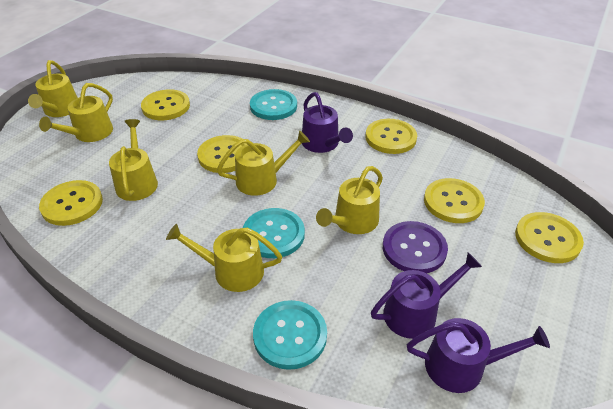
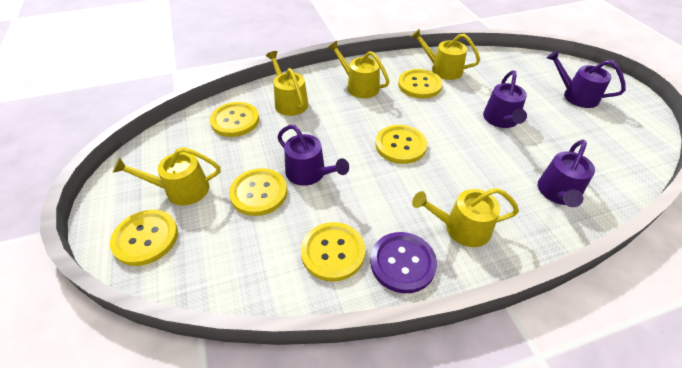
purple watering can: [302,92,353,153] [371,252,482,339] [407,318,550,393] = 3 -> [277,125,349,186] [483,70,527,128] [538,140,595,207] [547,50,626,108] = 4
turquoise button: [243,208,305,258] [250,89,297,120] [253,300,327,370] = 3 -> none = 0
yellow watering can: [28,60,78,117] [39,83,113,142] [109,119,158,201] [166,224,282,292] [217,131,310,196] [316,166,383,234] = 6 -> [113,147,220,205] [266,51,309,116] [328,41,389,98] [411,29,480,80] [412,188,519,247] = 5

